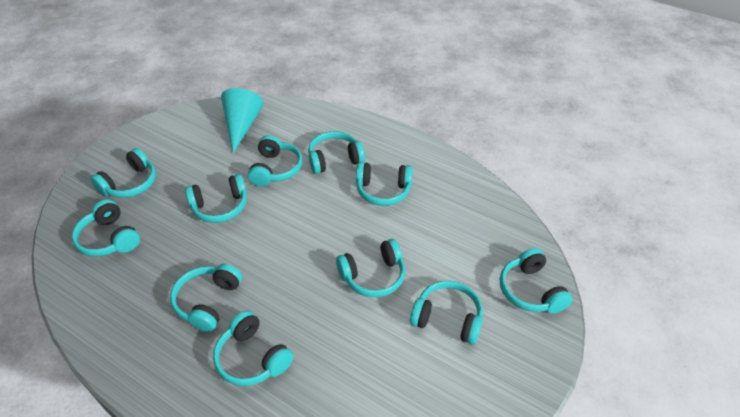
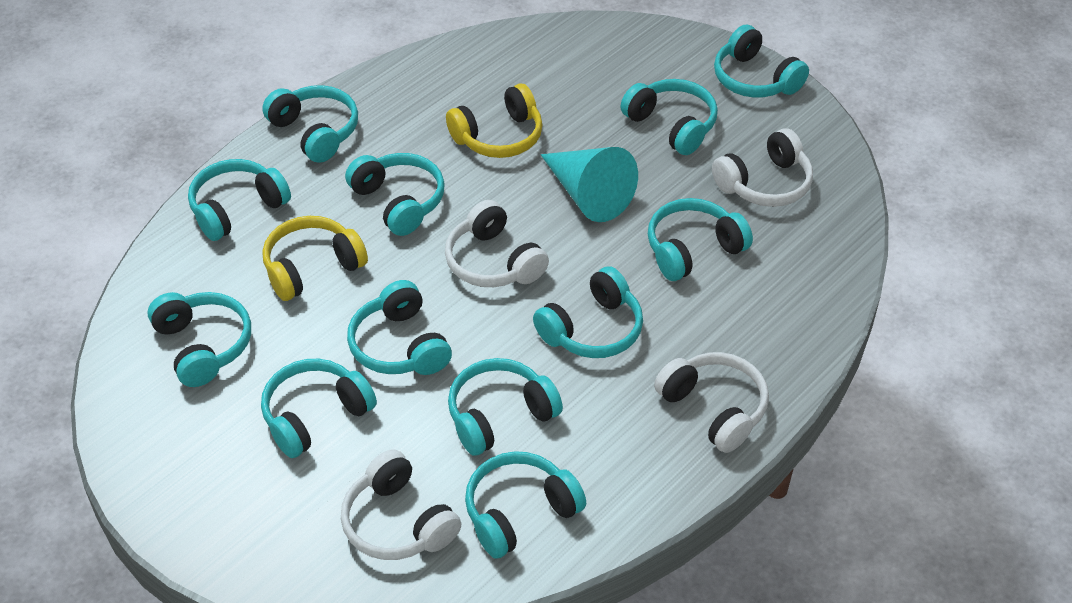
turquoise headphones: [72,199,140,257] [90,148,156,198] [170,264,242,332] [185,174,247,223] [213,310,293,386] [248,135,303,186] [308,131,365,174] [336,239,405,297] [356,162,413,206] [410,281,483,345] [500,248,572,314] = 11 -> [147,292,251,387] [188,159,291,241] [261,359,377,458] [262,85,358,163] [345,153,445,236] [347,280,452,375] [448,358,563,456] [465,451,586,559] [533,266,643,358] [621,79,718,155] [648,198,753,281] [714,25,809,98] = 12
white headphones: none = 0 -> [341,449,461,560] [445,200,549,287] [654,352,769,453] [712,128,813,207] = 4
yellow headphones: none = 0 -> [262,216,368,301] [446,84,543,158] = 2

